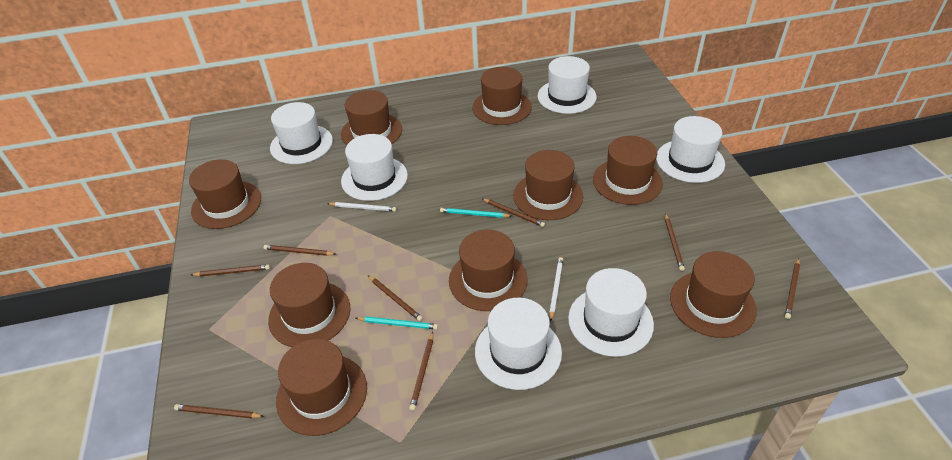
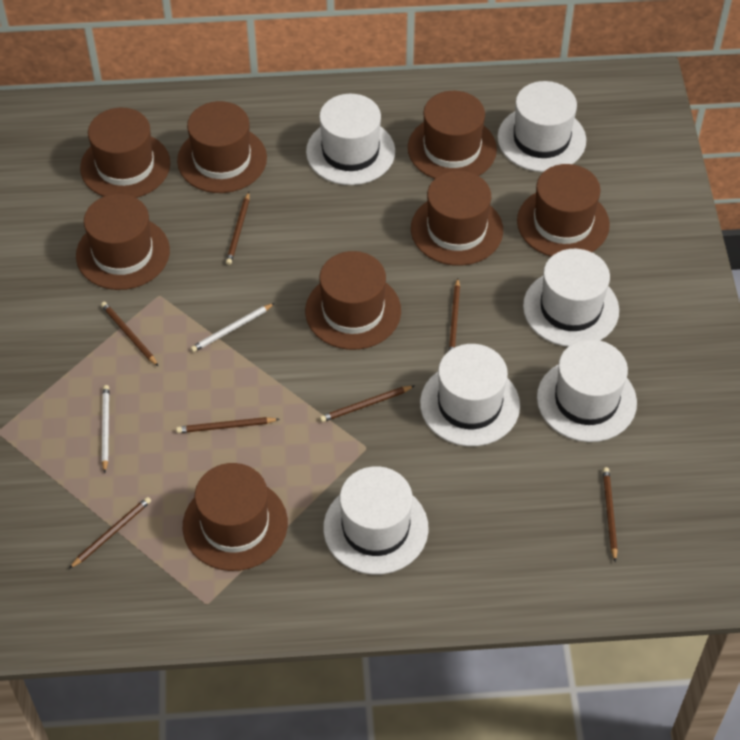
brown hat: [189,159,261,229] [268,263,351,347] [276,339,367,436] [341,90,402,145] [449,230,527,311] [472,67,532,125] [513,150,583,220] [593,136,663,205] [670,251,757,338] = 9 -> [76,194,170,290] [80,108,170,198] [177,101,267,193] [183,463,288,571] [305,251,401,350] [408,91,497,179] [411,171,503,266] [517,164,610,257] = 8
brown pencil: [174,404,264,418] [191,265,270,277] [263,245,335,256] [368,275,423,321] [409,332,433,411] [483,199,545,227] [665,213,685,271] [785,258,800,319] = 8 -> [69,497,151,569] [101,302,159,367] [176,417,279,433] [226,192,250,265] [320,386,414,422] [448,278,460,352] [603,467,618,562] = 7
turquoise pencil: [356,316,438,330] [440,208,511,218] = 2 -> none = 0

